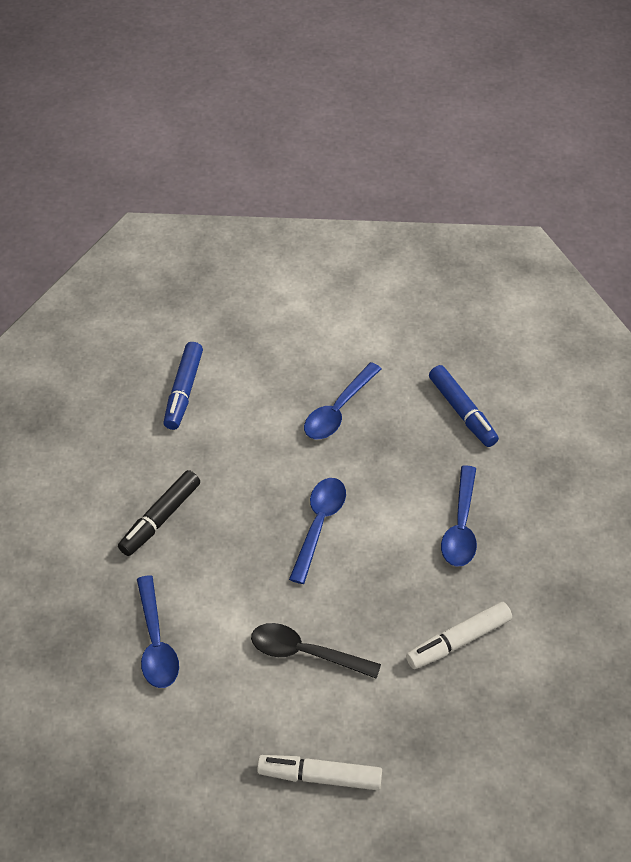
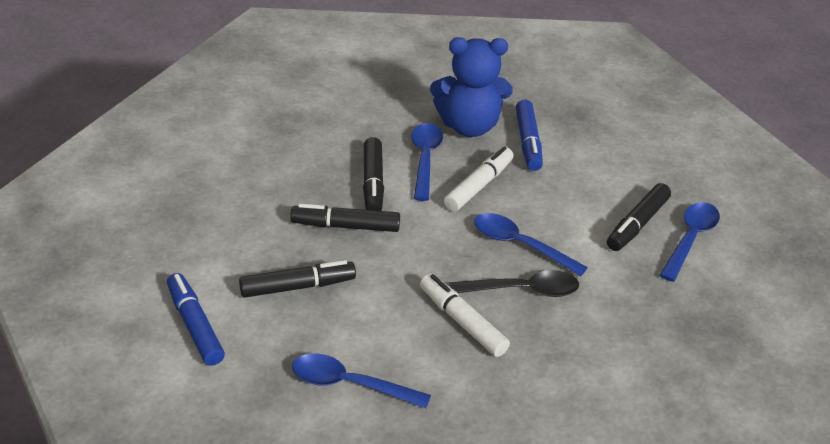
black marker: [118,470,200,556] = 1 -> [239,260,356,298] [290,204,400,232] [363,137,384,211] [607,183,671,251] = 4
blue teddy bear: none = 0 -> [430,37,513,137] = 1

